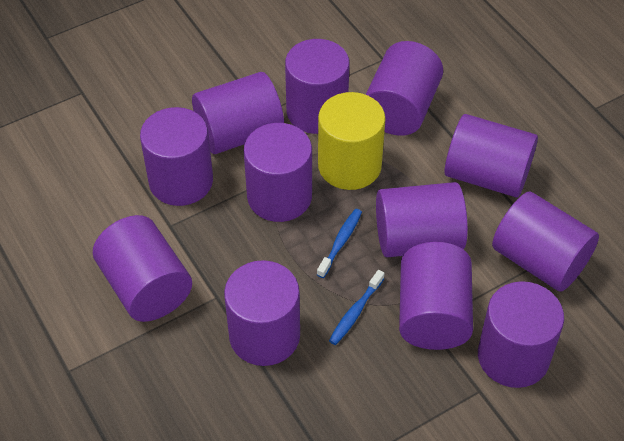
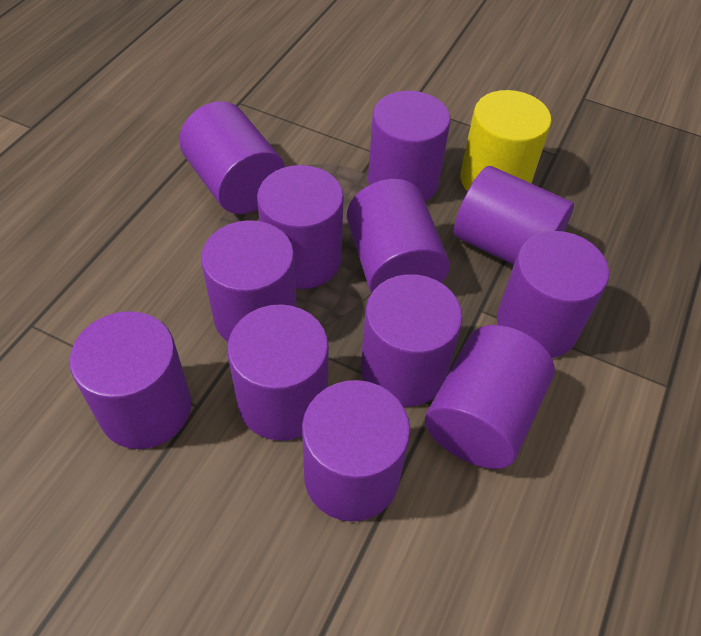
blue toothbrush: [317,209,362,278] [329,270,384,345] = 2 -> none = 0

